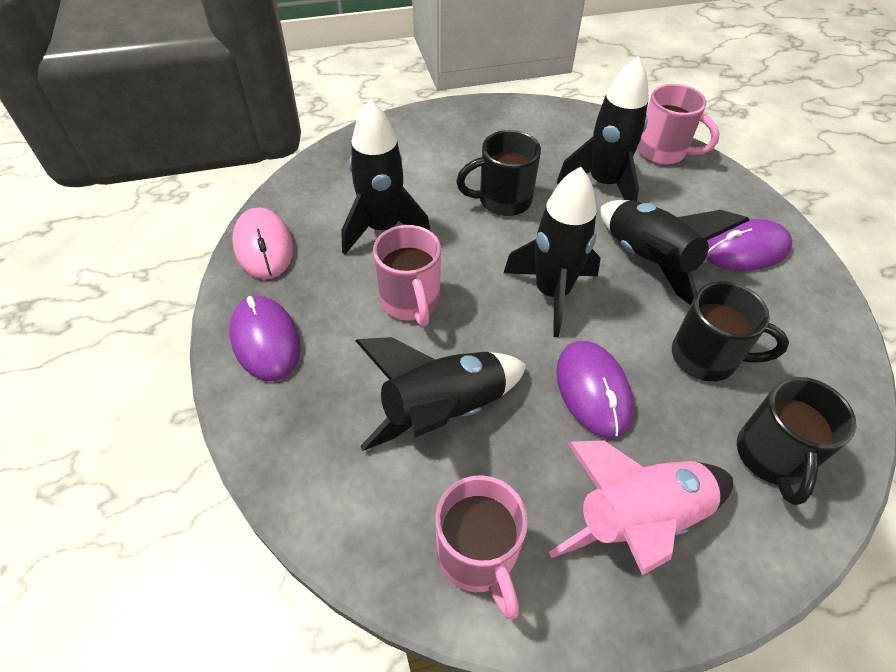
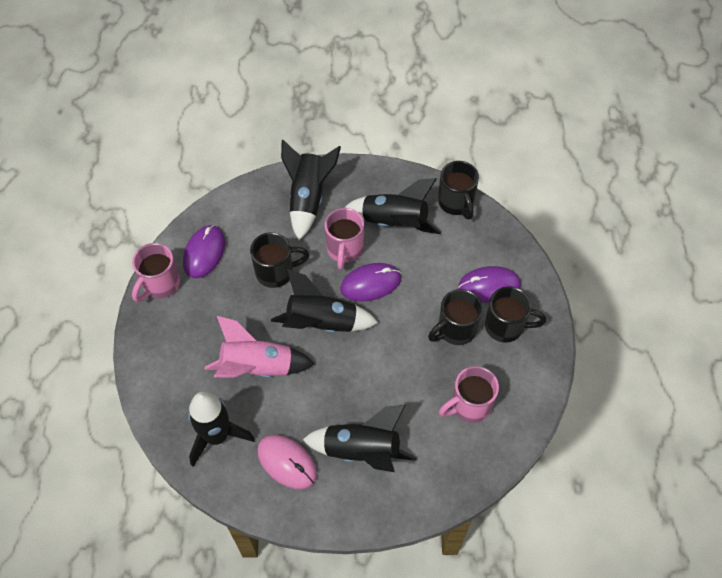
black mug: [456,130,541,216] [672,281,789,382] [737,377,856,505] = 3 -> [250,232,309,288] [428,289,483,345] [438,161,479,220] [485,286,546,343] = 4

